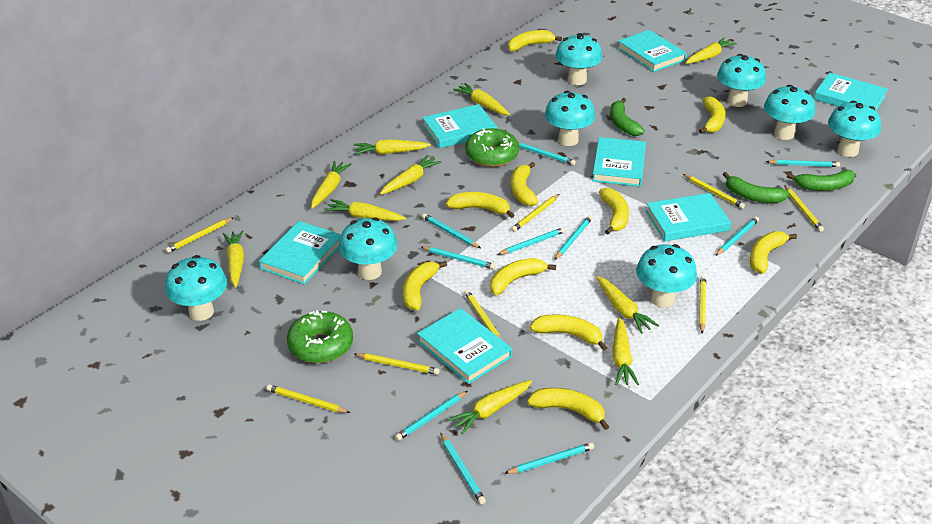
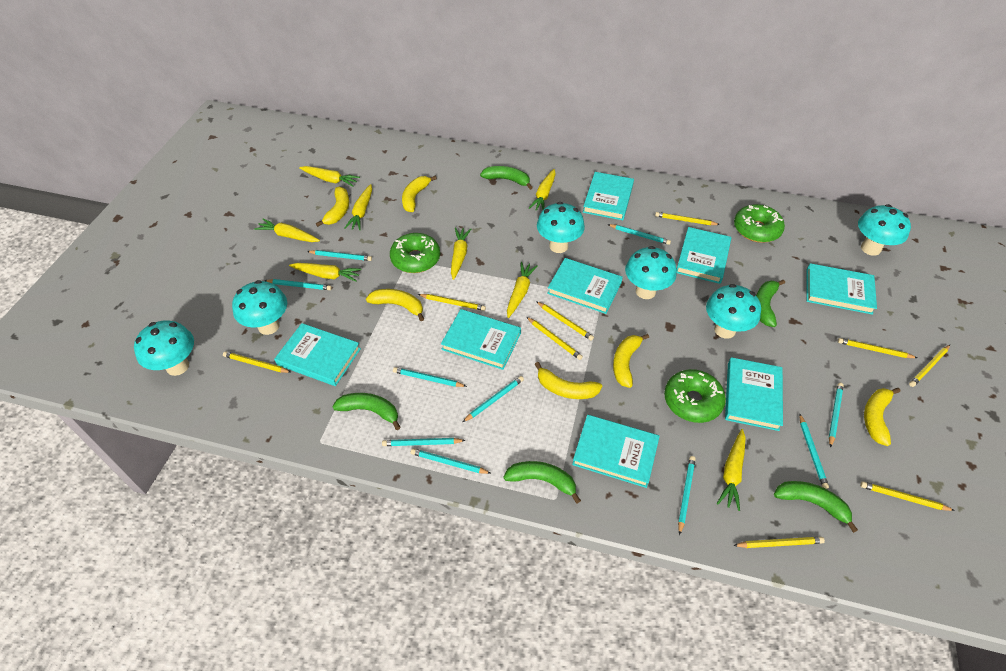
green banana: [610,98,645,136] [723,172,789,203] [787,169,855,191] = 3 -> [332,393,401,430] [480,166,533,190] [504,461,581,503] [756,279,785,327] [774,481,858,533] = 5
green donut: [287,310,353,363] [465,128,519,167] = 2 -> [390,233,440,273] [664,369,726,423] [734,204,785,243] = 3
turquoise book: [259,221,341,285] [417,308,513,384] [422,104,497,148] [592,137,646,186] [617,30,687,72] [646,193,731,241] [814,73,888,111] = 7 -> [274,323,361,386] [441,309,521,370] [547,258,623,314] [572,415,660,488] [583,172,634,220] [676,227,731,284] [725,357,783,431] [807,263,877,315] = 8
turquoise mushroom: [165,255,227,321] [339,217,397,280] [545,91,595,146] [556,33,602,85] [636,244,697,308] [717,54,766,107] [764,85,815,140] [828,101,881,157] = 8 -> [134,321,194,376] [232,280,287,335] [537,202,585,253] [625,246,677,299] [706,284,761,339] [858,204,911,256] = 6
yellow banana: [403,261,447,310] [446,192,515,218] [490,258,556,295] [508,30,562,51] [511,162,538,206] [527,388,609,430] [530,314,607,351] [599,188,629,234] [699,96,726,134] [750,231,797,274] = 10 -> [316,187,349,227] [366,289,424,321] [402,175,437,212] [535,362,602,399] [613,334,649,388] [864,388,900,446] = 6
yellow carrot: [223,230,244,288] [311,161,352,208] [325,199,406,221] [353,139,431,155] [380,155,441,195] [448,380,532,435] [453,83,510,115] [596,276,659,334] [612,317,639,385] [686,37,737,64] = 10 -> [254,219,320,242] [289,263,362,282] [299,166,360,187] [344,184,372,230] [451,227,471,280] [507,262,538,318] [529,169,556,211] [717,429,746,511] = 8
yellow pencil: [165,217,234,253] [267,384,350,413] [354,353,440,375] [464,290,501,339] [511,194,559,232] [683,174,745,209] [699,276,706,333] [784,185,824,232] = 8 -> [223,351,292,373] [418,294,486,311] [527,317,583,360] [536,301,594,341] [655,212,720,225] [733,537,825,548] [838,338,917,358] [860,481,955,511] [909,345,950,387] = 9

